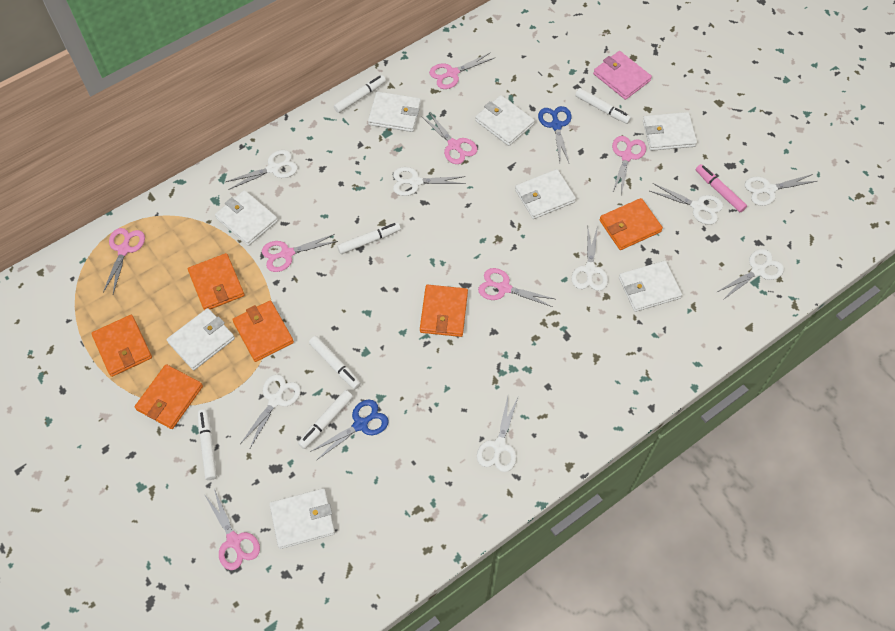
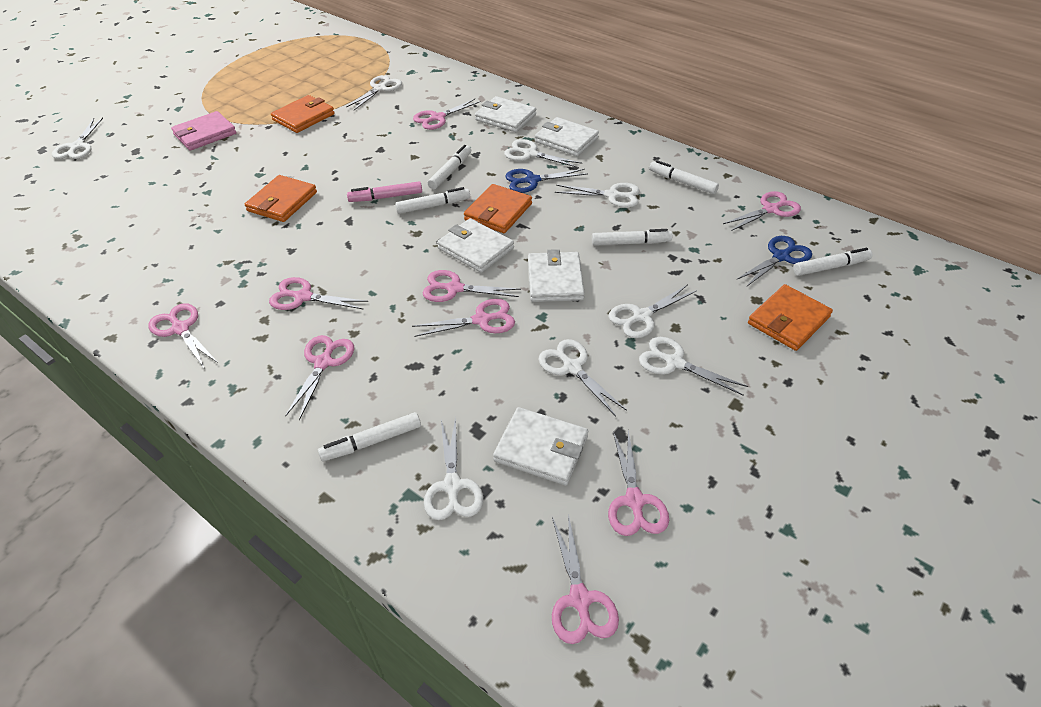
orange wallet: [91,315,152,377] [135,364,203,429] [188,253,244,310] [232,301,294,362] [420,285,468,337] [599,198,663,250] = 6 -> [245,175,317,222] [271,95,335,133] [464,184,532,233] [748,284,833,351] = 4
pink scissors: [103,228,145,294] [204,489,260,570] [262,234,338,272] [421,112,477,164] [429,52,494,89] [478,268,555,307] [612,136,646,195] = 7 -> [149,303,218,369] [269,277,368,310] [285,335,354,420] [412,299,515,337] [413,99,481,130] [422,270,521,302] [552,514,619,644] [608,430,669,536] [723,191,801,231] = 9
white wallet: [167,308,235,370] [215,190,278,246] [269,488,335,549] [368,92,421,132] [475,95,535,146] [515,169,576,219] [619,261,682,312] [643,112,697,151] = 8 -> [437,218,514,273] [475,96,536,132] [493,407,588,485] [528,249,585,302] [535,117,599,156] = 5

